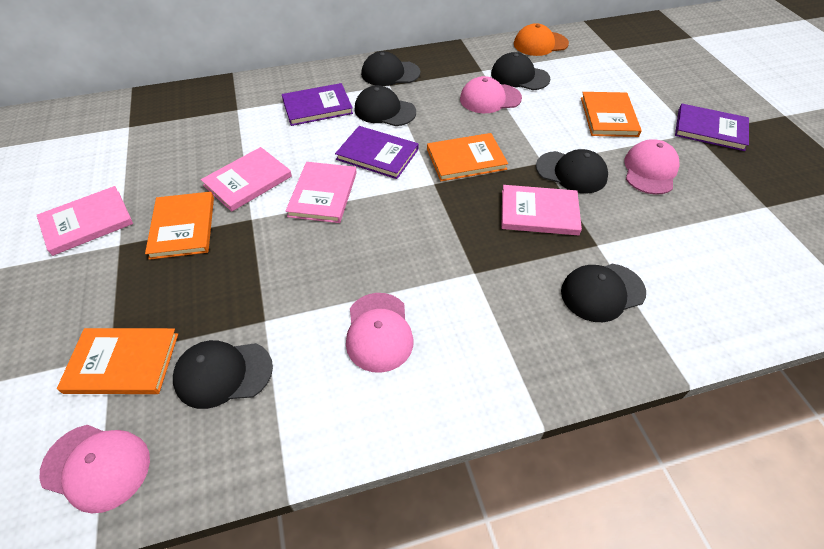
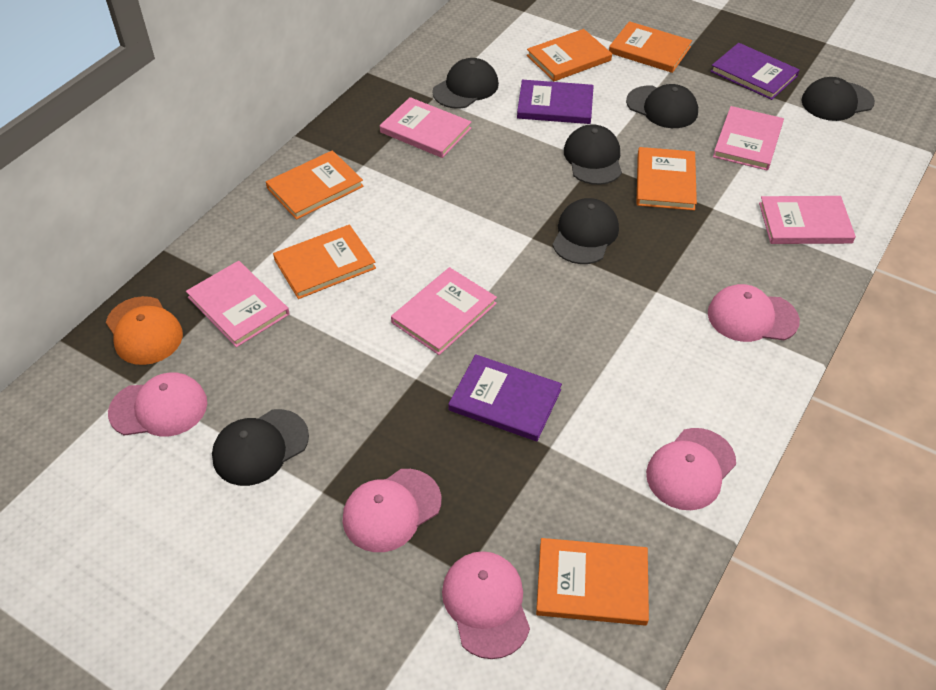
orange book: [57,328,178,394] [145,192,214,260] [427,133,508,181] [581,92,642,137] = 4 -> [266,150,364,220] [273,225,376,299] [527,29,612,81] [536,538,649,626] [609,21,692,73] [636,147,697,210] = 6
pink book: [37,186,133,256] [201,147,292,212] [286,162,357,223] [502,185,582,235] = 4 -> [186,261,289,347] [380,97,471,158] [391,267,497,355] [713,106,784,171] [759,196,856,244] = 5
pink cap: [39,425,150,513] [346,293,414,373] [460,76,522,113] [624,139,680,195] = 4 -> [108,373,207,436] [343,469,442,552] [442,551,530,659] [646,428,736,510] [708,284,800,342] = 5

